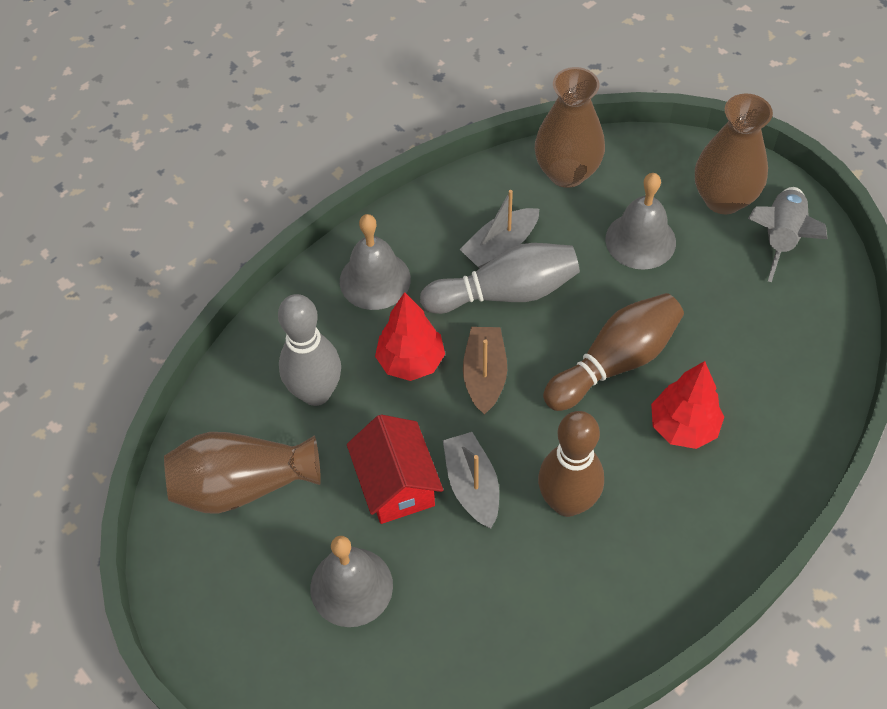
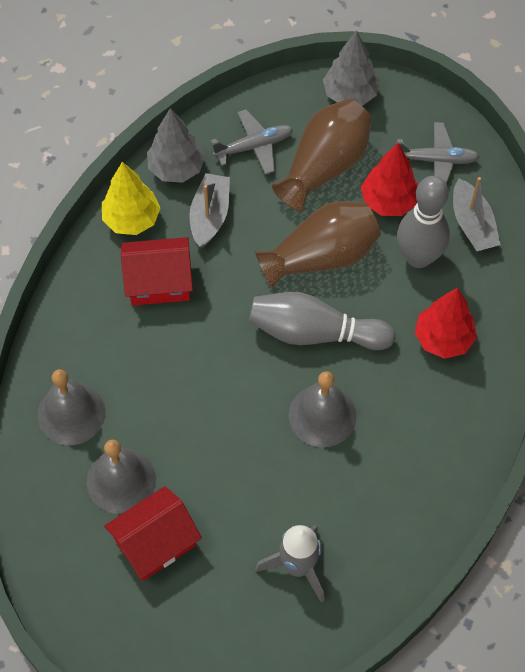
brown boat: [463,327,507,415] = 1 -> none = 0
brown bowling pin: [538,411,604,517] [543,293,684,411] = 2 -> none = 0
brown vase: [164,432,321,514] [535,67,605,188] [695,94,773,214] = 3 -> [255,201,381,288] [272,99,372,211] = 2
grey plane: none = 0 -> [211,109,293,175] [395,122,480,184] = 2
grey tree: none = 0 -> [147,108,205,183] [323,30,380,106] = 2
red house: [347,414,443,524] = 1 -> [104,486,202,581] [121,237,193,306] = 2
yellow tree: none = 0 -> [102,162,160,235] = 1

